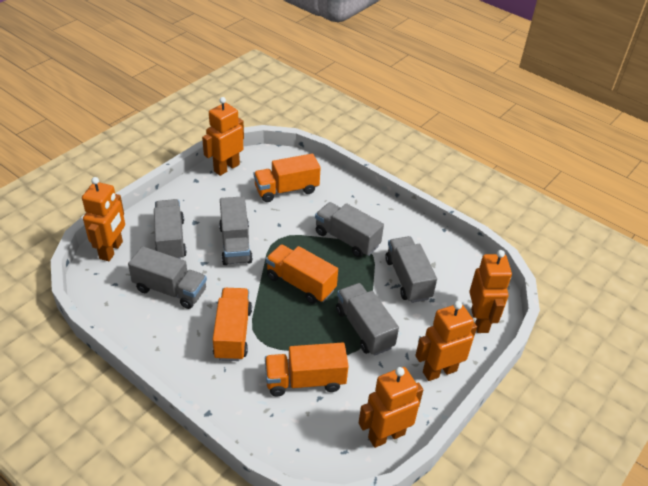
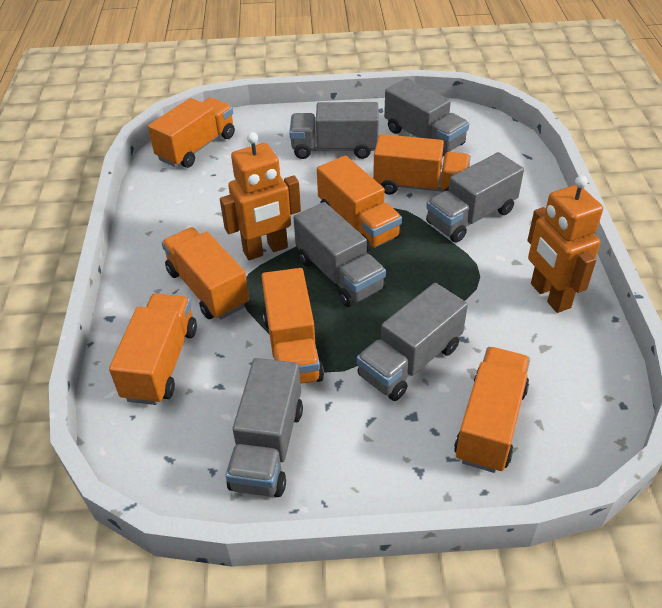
orange robot: [82,177,125,261] [202,97,244,176] [359,367,423,448] [415,301,477,381] [470,250,512,333] = 5 -> [220,132,301,260] [528,175,603,313] = 2
orange truck: [213,288,252,361] [254,154,320,202] [265,342,349,396] [266,245,338,304] = 4 -> [109,294,197,405] [148,97,235,168] [162,227,249,319] [261,268,324,384] [317,155,402,252] [373,134,471,195] [454,347,530,473] = 7

